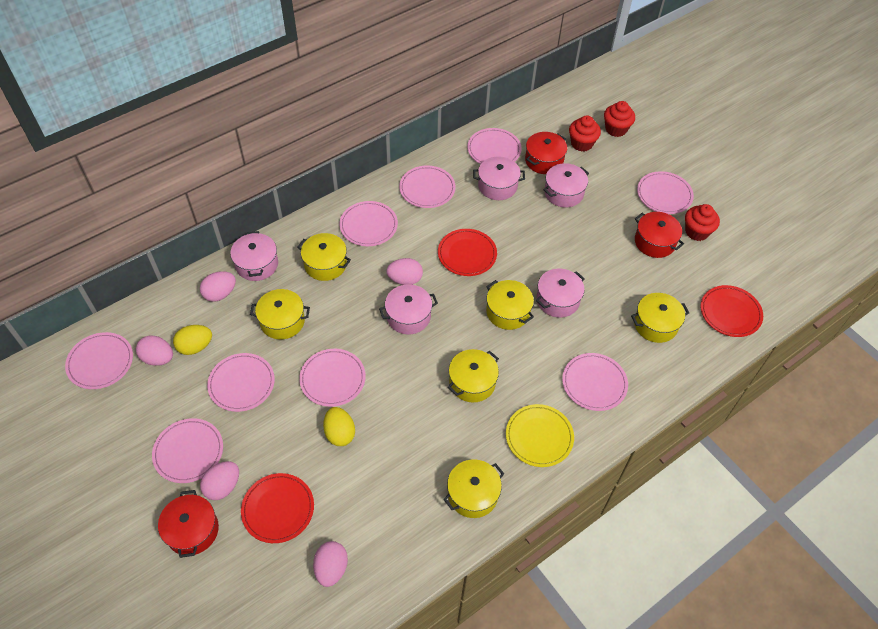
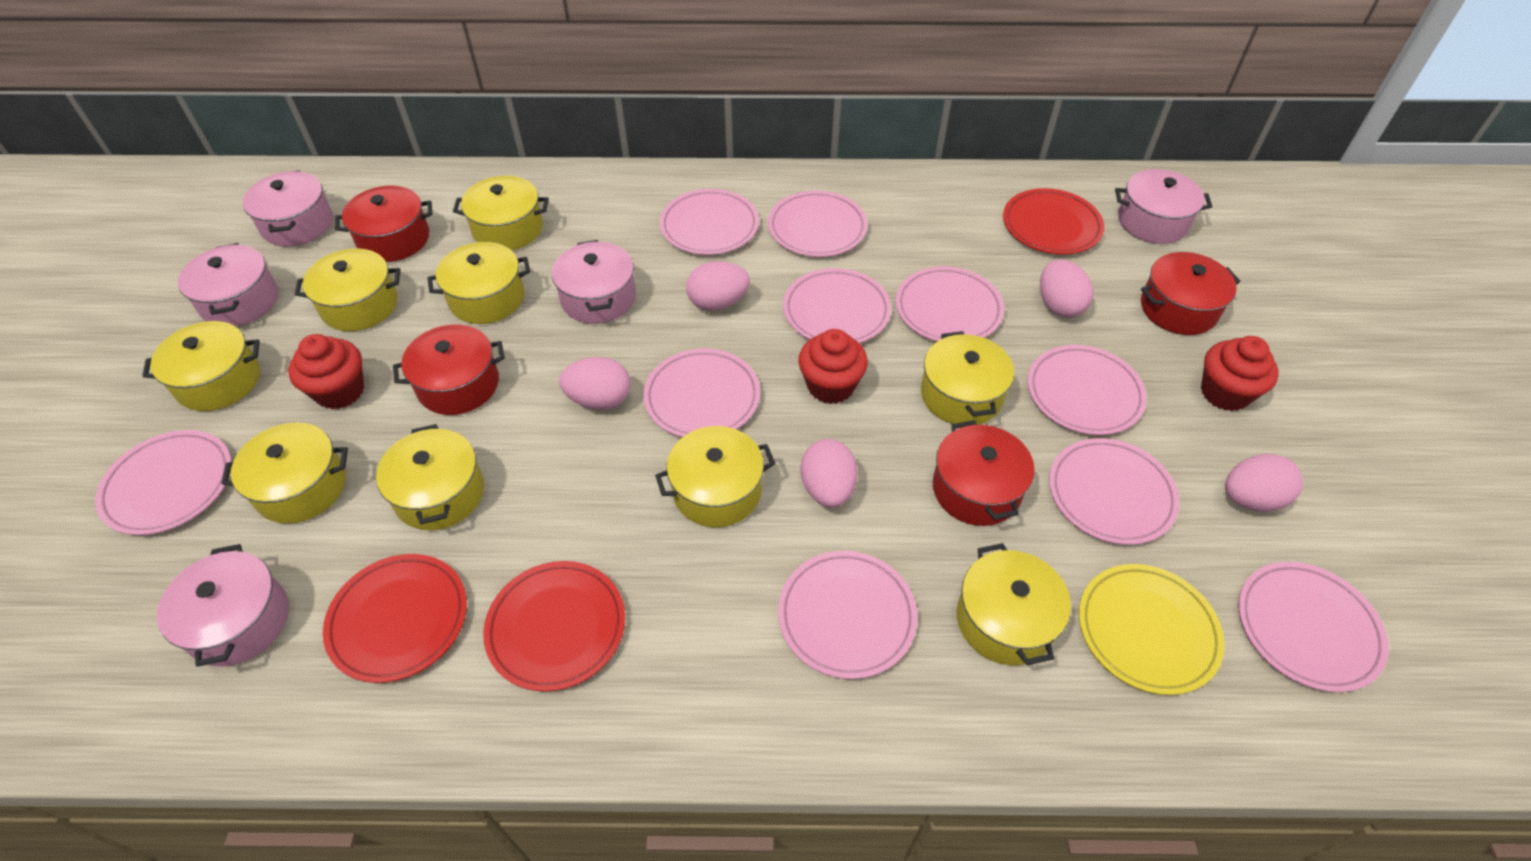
pink plate: [65,332,133,389] [152,418,223,483] [207,353,275,412] [299,349,366,407] [339,201,398,246] [399,166,456,208] [467,128,522,164] [562,353,628,411] [637,171,694,214] = 9 -> [95,430,232,535] [643,349,760,437] [660,189,759,255] [768,191,868,257] [778,551,917,679] [783,268,891,343] [896,266,1004,341] [1027,345,1147,435] [1049,438,1180,545] [1238,562,1389,692] = 10
red pot: [158,490,219,558] [525,132,567,174] [635,212,684,258] = 3 -> [335,186,432,262] [393,324,505,415] [933,420,1035,526] [1141,252,1240,335] = 4
yellow egg: [173,325,212,355] [323,407,355,446] = 2 -> none = 0
yellow pot: [250,289,310,340] [298,233,351,281] [443,459,504,518] [448,349,499,402] [486,280,534,330] [631,293,689,343] = 6 -> [142,321,260,411] [221,422,348,524] [295,248,400,331] [376,424,484,530] [427,242,530,324] [453,176,549,250] [655,426,775,527] [921,331,1014,425] [957,543,1071,665] = 9

